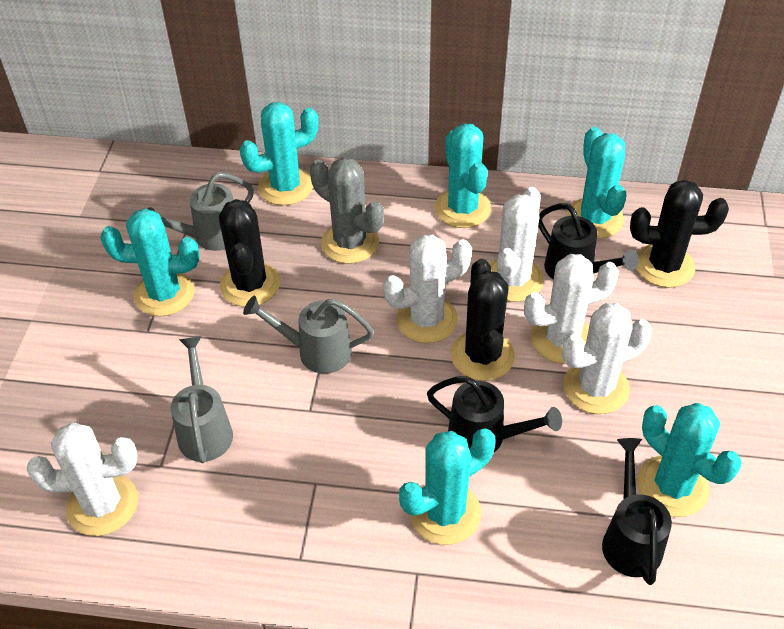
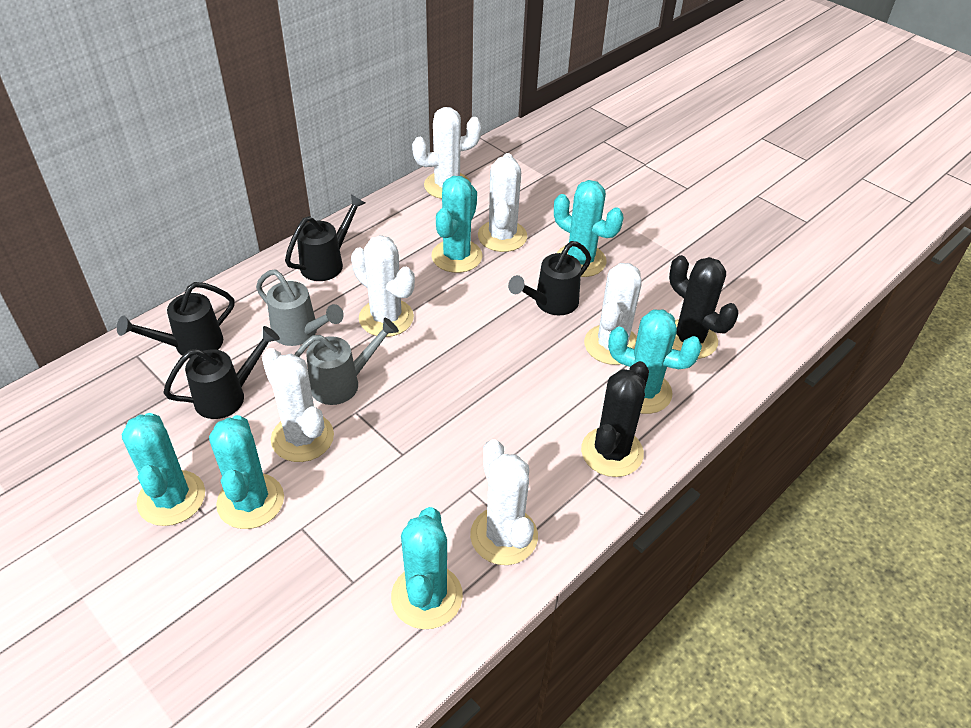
black cactus: [219,199,280,307] [451,259,515,381] [630,180,729,288] = 3 -> [581,361,649,477] [669,255,739,359] = 2
black watering can: [427,376,562,452] [538,203,639,280] [602,438,672,585] = 3 -> [117,282,234,358] [163,326,280,419] [285,194,365,281] [508,241,591,315] = 4
grey cactus: [310,157,384,264] = 1 -> none = 0
grey watering can: [148,172,254,251] [171,336,233,463] [243,296,374,374] = 3 -> [256,270,344,346] [294,318,399,405] = 2
white cactus: [27,422,138,536] [383,234,472,343] [490,187,544,302] [524,254,619,364] [562,303,652,414] = 5 -> [262,348,334,462] [351,235,415,337] [412,107,482,199] [470,439,538,565] [478,153,527,252] [584,263,642,365] = 6

